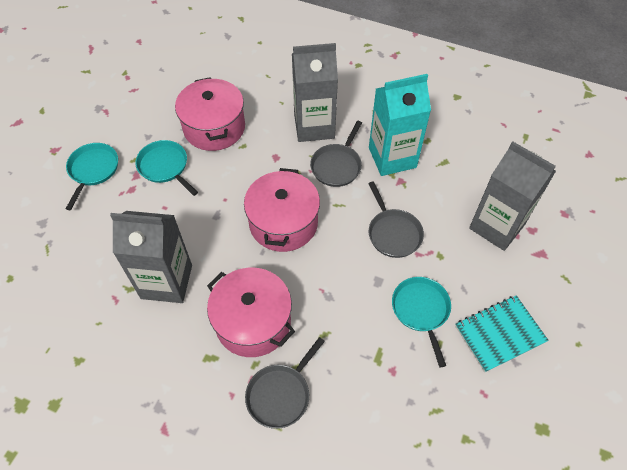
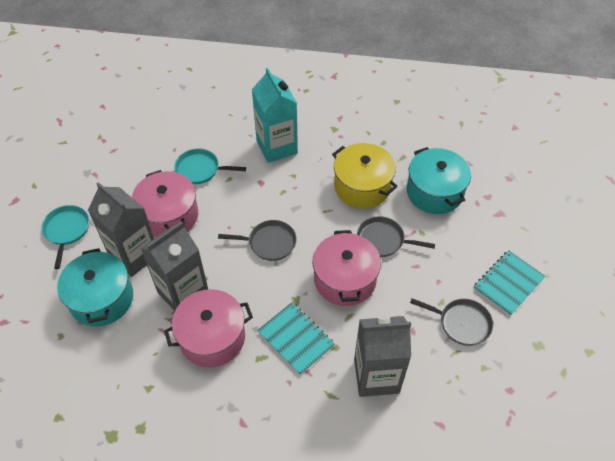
turquoise notebook: [455,295,549,372] = 1 -> [257,302,335,375] [473,250,546,316] = 2
turquoise pan: [66,143,118,210] [136,140,198,196] [392,277,451,367] = 3 -> [41,205,89,269] [174,149,246,184] = 2
turquoise pot: none = 0 -> [57,248,133,326] [407,147,471,214] = 2
yellow pot: none = 0 -> [332,143,398,209] = 1

